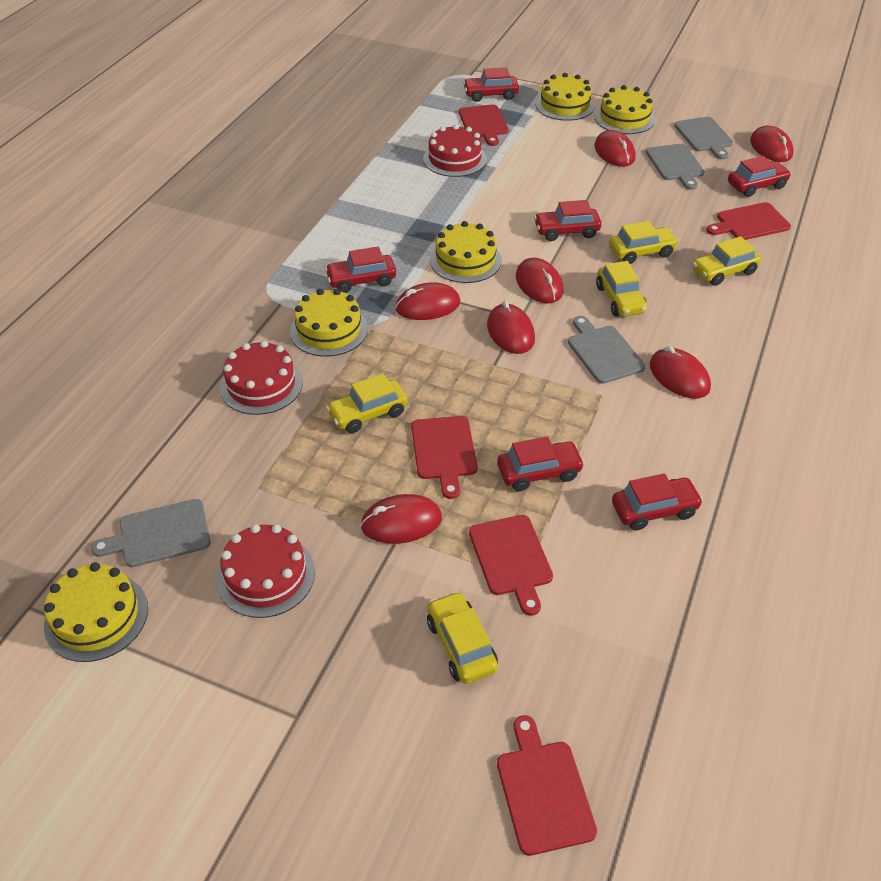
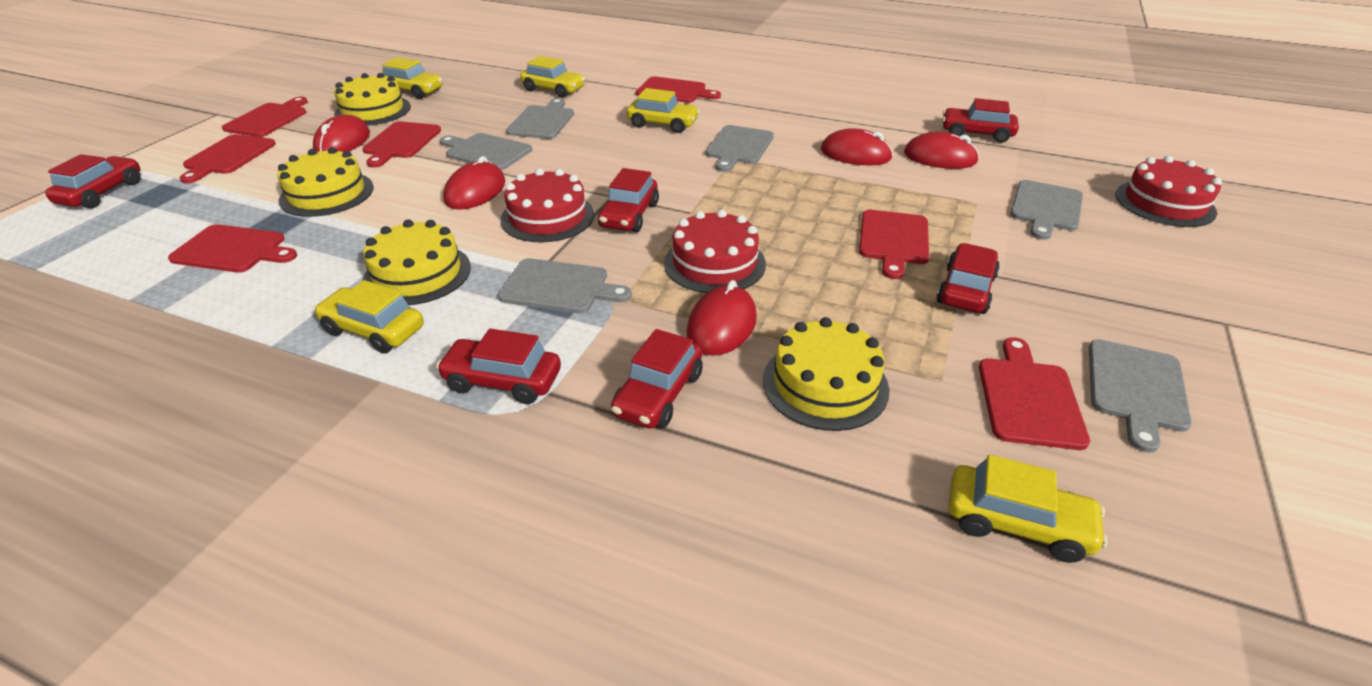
grey cutting board: [91,499,210,567] [568,316,645,384] [646,144,705,190] [674,117,733,160] = 4 -> [439,133,532,170] [498,258,632,313] [506,98,574,139] [705,125,774,172] [1010,180,1083,240] [1089,339,1192,453] = 6
red cutting board: [411,416,477,499] [459,104,509,146] [469,515,553,616] [497,715,597,856] [706,202,791,240] = 5 -> [168,224,297,273] [180,134,276,183] [222,97,308,137] [362,121,441,167] [636,77,721,103] [859,210,929,279] [979,337,1090,450] = 7
red mouse: [360,494,442,544] [395,282,460,320] [487,301,535,354] [516,258,563,303] [595,130,636,167] [650,346,711,399] [750,125,794,162] = 7 -> [313,115,370,152] [443,156,505,210] [686,280,757,356] [821,128,893,165] [904,132,979,169] = 5
yellow cake: [44,562,148,662] [290,289,368,357] [430,221,502,283] [535,73,595,121] [594,85,655,134] = 5 -> [278,147,374,217] [334,73,411,126] [362,219,471,305] [763,317,889,431] = 4

